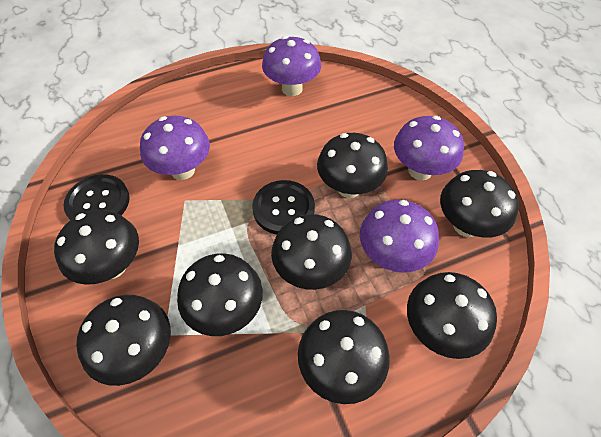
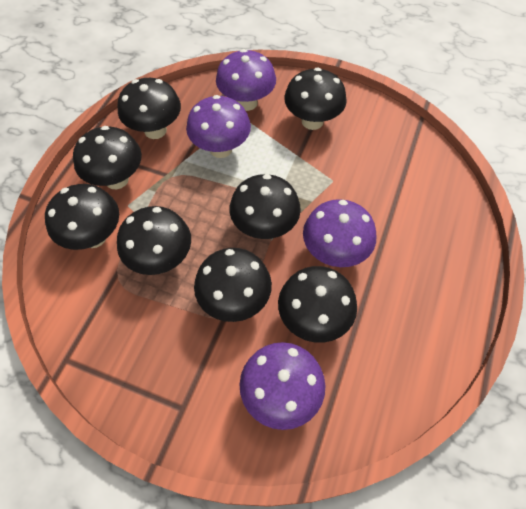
black button: [63,174,130,220] [252,180,315,235] = 2 -> none = 0

